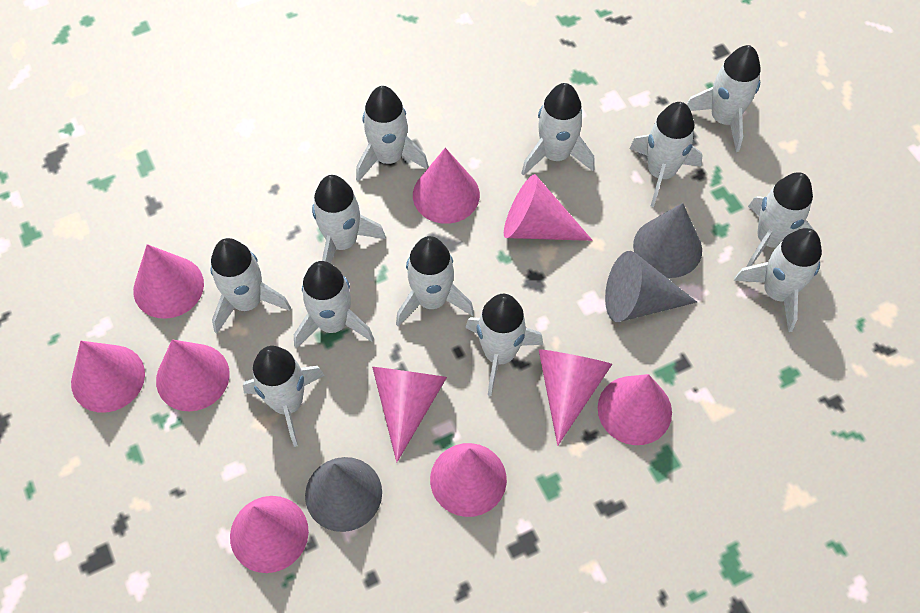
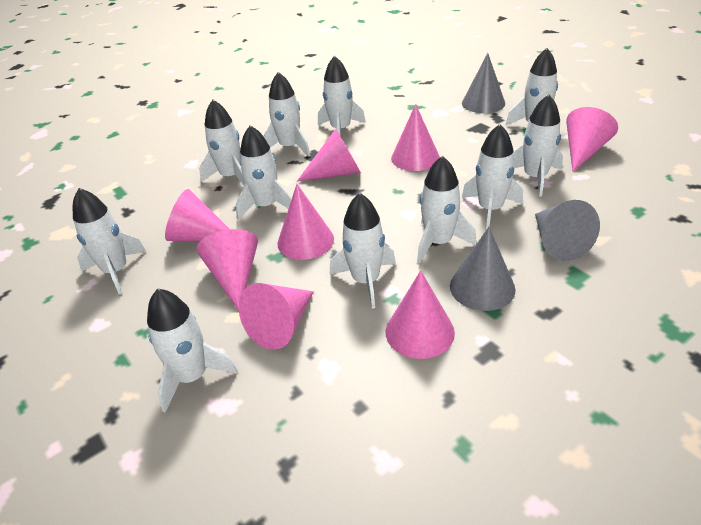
pink cone: [71,341,145,413] [133,244,204,319] [156,339,230,411] [230,496,309,573] [372,367,447,463] [413,148,480,224] [430,443,507,517] [504,174,593,241] [538,349,612,446] [598,374,672,445] = 10 -> [165,189,230,241] [196,229,258,311] [239,283,314,350] [277,184,334,260] [297,129,361,182] [386,270,455,359] [391,104,440,171] [566,107,618,172] = 8
white rocket: [211,238,291,334] [243,346,324,447] [294,261,374,349] [312,175,386,264] [356,86,429,182] [396,236,474,327] [466,294,543,396] [521,83,595,176] [629,102,703,207] [686,45,761,152] [734,228,822,332] [746,172,817,267] = 12 -> [73,188,146,294] [147,288,237,413] [199,100,245,185] [236,125,292,220] [263,72,311,156] [318,55,366,136] [329,193,396,309] [417,156,476,263] [462,124,523,230] [506,48,558,125] [513,94,563,197] = 11

